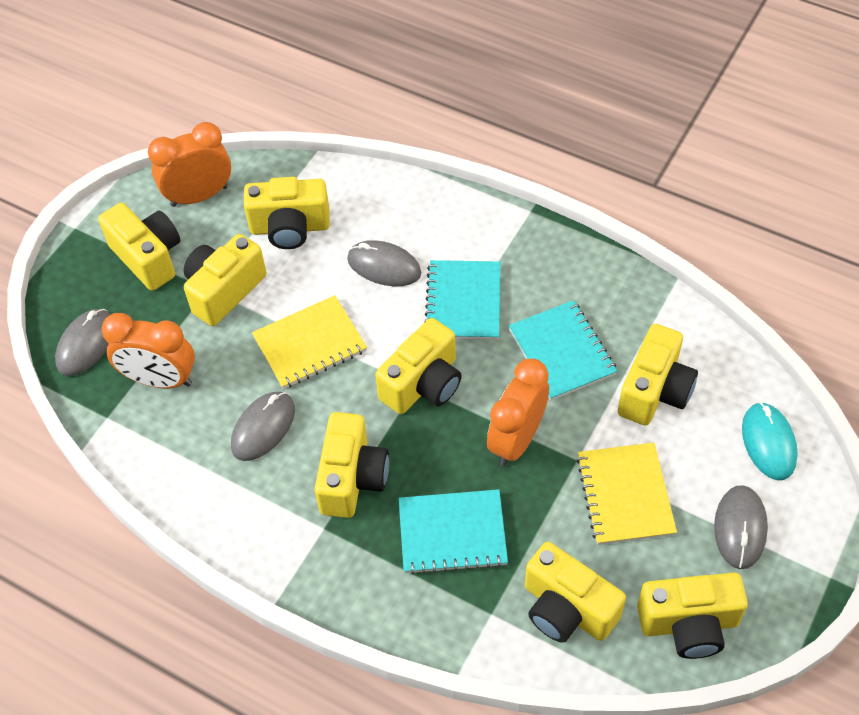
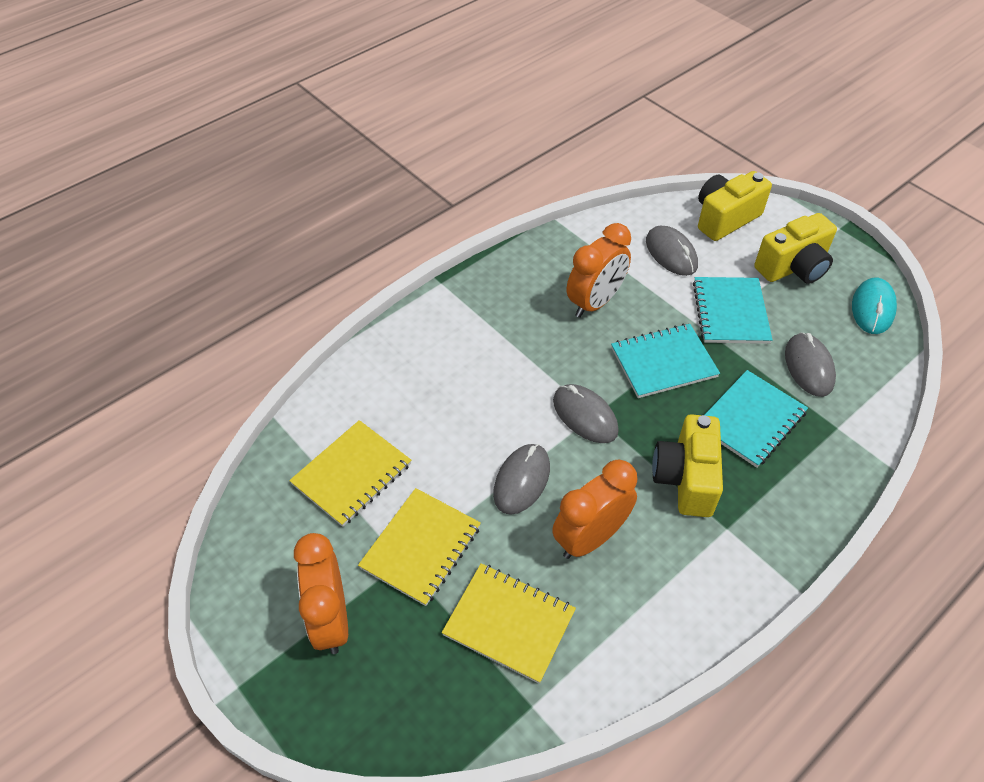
yellow camera: [98,203,180,291] [184,234,267,326] [244,177,330,249] [315,412,389,518] [375,318,462,414] [525,542,626,643] [618,324,698,425] [637,573,748,659] = 8 -> [652,414,723,517] [698,171,772,241] [754,213,837,284] = 3
yellow notebook: [252,295,367,389] [576,442,677,545] = 2 -> [289,420,411,527] [358,488,481,606] [442,563,576,684] = 3

